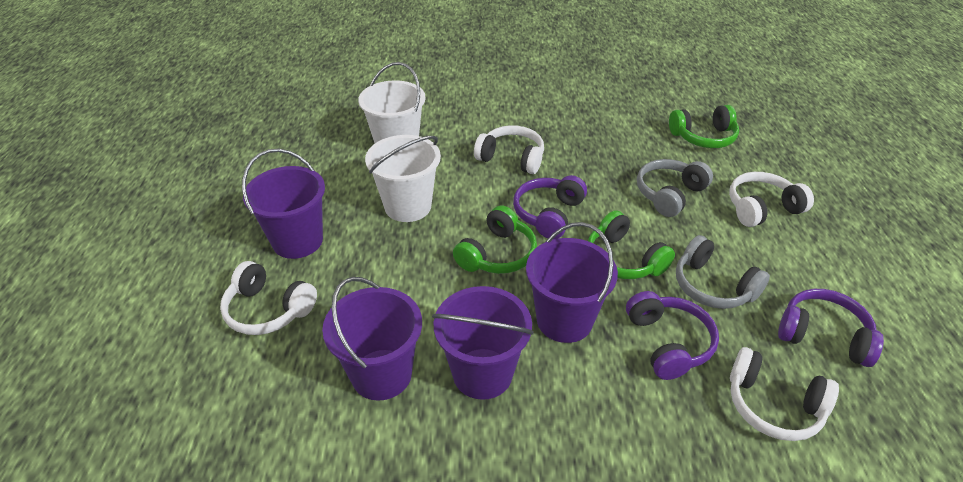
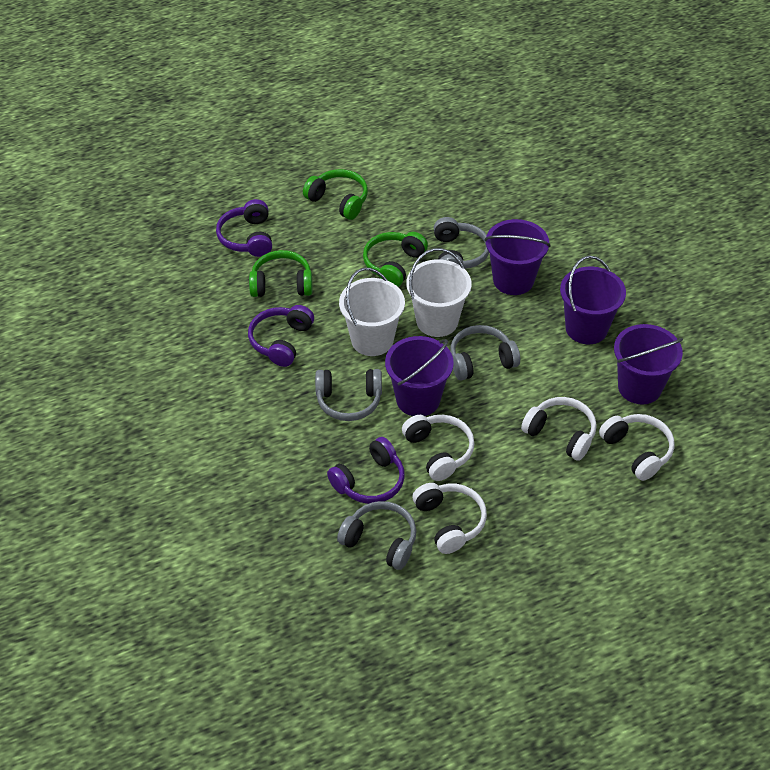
grey headphones: [637,159,713,217] [676,235,770,309] = 2 -> [315,369,382,421] [337,501,416,570] [434,217,489,269] [450,325,520,381] = 4

